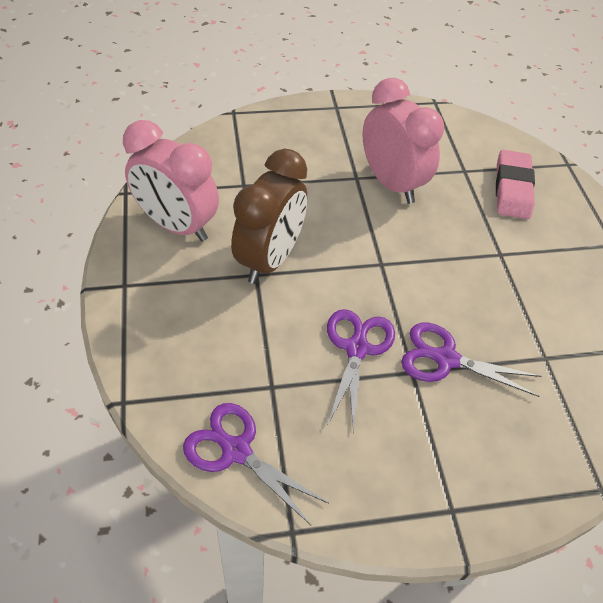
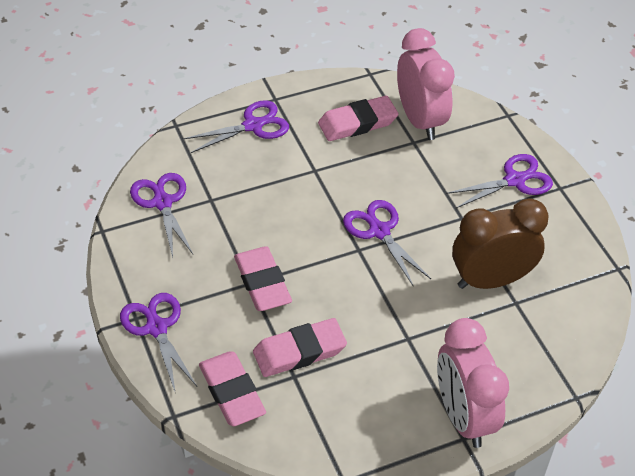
pink eraser: [496,150,535,219] = 1 -> [199,351,266,426] [234,246,292,311] [253,318,347,377] [318,96,398,141] = 4
purple scissors: [183,403,329,525] [327,309,395,434] [401,323,542,397] = 3 -> [120,293,197,394] [130,173,193,258] [183,100,289,153] [343,200,431,286] [446,154,553,209] = 5

